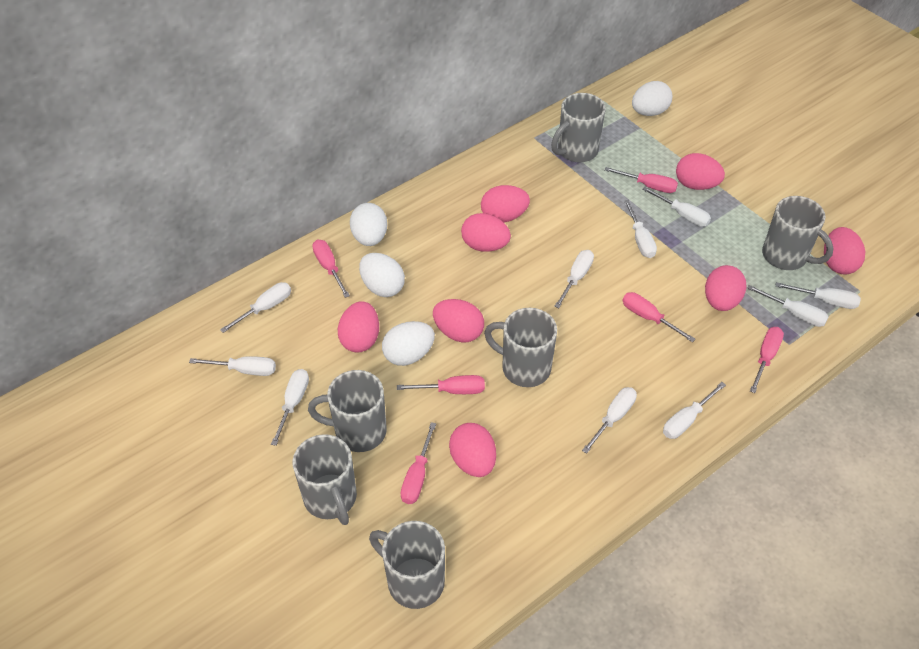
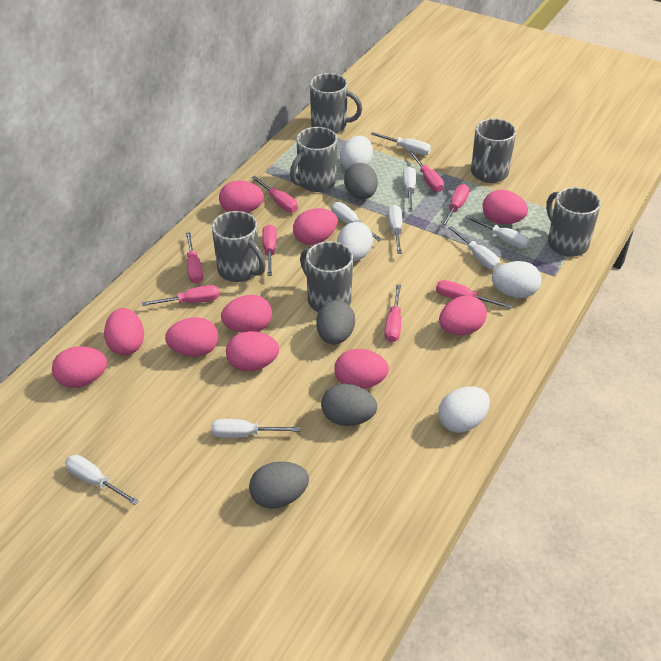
grey egg: none = 0 -> [249,461,309,509] [316,300,355,344] [321,383,377,426] [344,163,378,199] = 4
pink egg: [338,301,379,352] [433,299,484,343] [449,423,496,477] [461,213,511,252] [481,185,530,222] [676,153,725,190] [705,265,747,311] [824,227,865,274] = 8 -> [52,346,107,388] [104,308,144,355] [165,317,218,357] [219,181,264,213] [221,295,272,333] [226,331,279,371] [293,208,338,245] [334,349,389,389] [439,296,487,335] [482,190,528,224] = 10
pink screwdriver: [312,240,350,298] [397,375,485,394] [400,422,436,504] [604,167,678,193] [623,292,695,342] [750,327,784,393] = 6 -> [142,285,220,306] [186,232,203,283] [251,176,298,213] [262,224,277,276] [384,285,401,343] [409,151,444,192] [436,280,512,309] [441,184,470,228] = 8
white screwdriver: [189,356,276,376] [220,282,291,333] [271,369,309,446] [554,250,594,308] [582,387,637,454] [624,200,657,258] [642,187,711,227] [663,382,726,439] [747,285,828,327] [775,282,861,309] = 10 -> [65,455,139,505] [211,419,300,438] [331,202,382,241] [371,132,431,155] [388,205,402,254] [403,166,416,212] [448,226,500,270] [465,215,530,249] = 8

